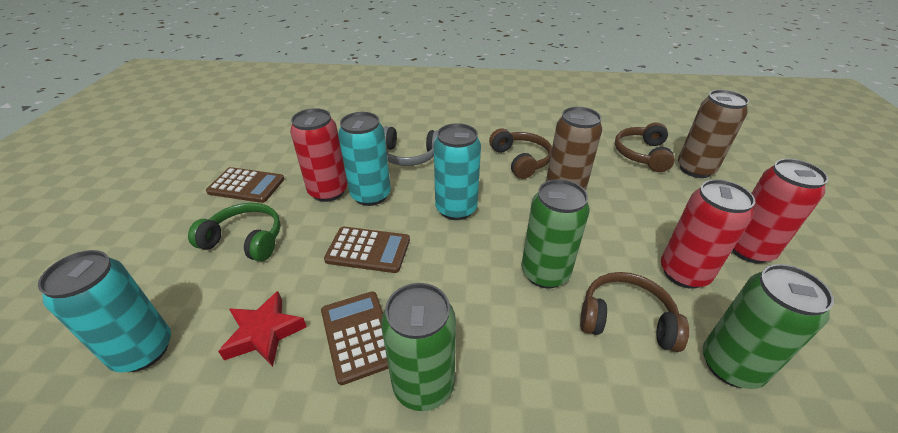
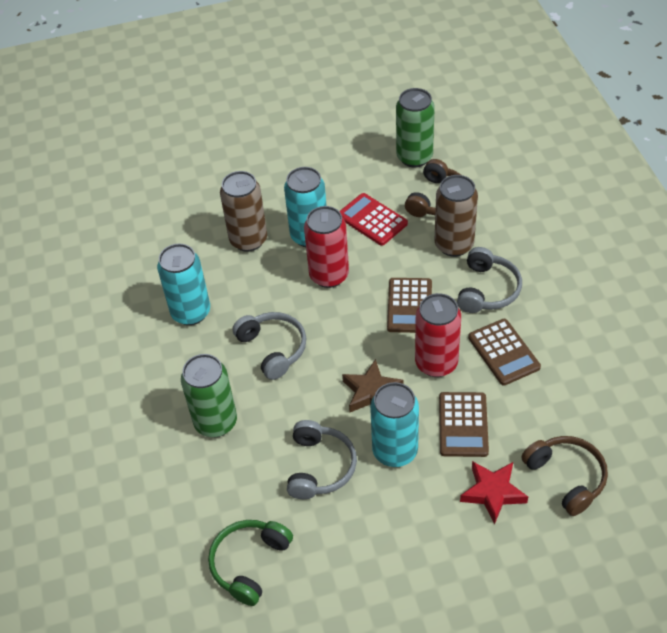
brown headphones: [489,128,552,179] [580,272,689,352] [615,122,675,172] = 3 -> [405,159,461,217] [521,436,608,516] = 2
brown star: none = 0 -> [342,359,403,412] = 1
green can: [381,283,456,411] [521,179,590,288] [703,264,834,389] = 3 -> [181,354,237,437] [396,88,435,167] = 2
grey headphones: [383,126,438,166] = 1 -> [233,312,306,380] [287,420,357,499] [457,247,522,313] = 3
red calculator: none = 0 -> [339,193,408,246] = 1
red can: [290,108,348,202] [661,179,755,289] [732,159,829,263] = 3 -> [304,206,349,288] [415,293,461,377] = 2

